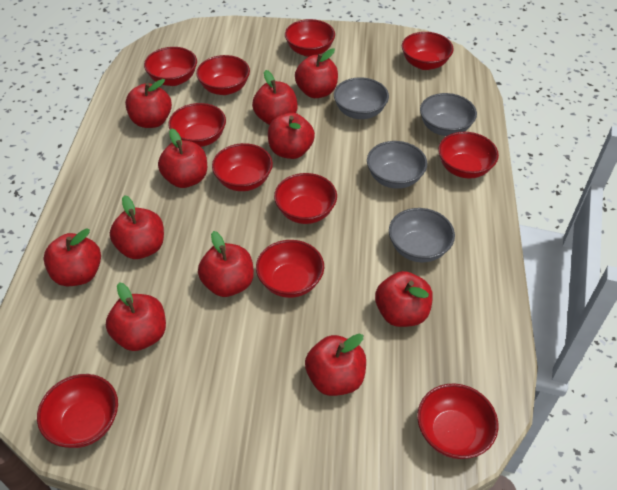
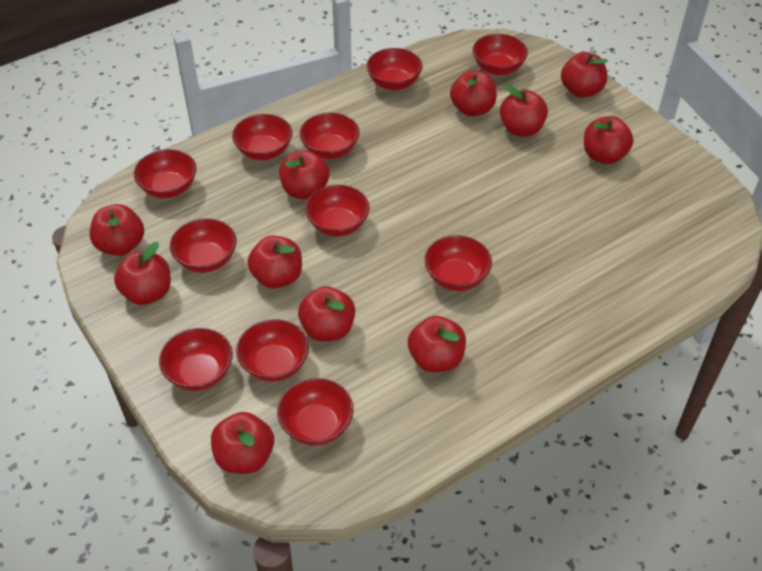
grey bowl: [334,77,389,119] [367,141,427,189] [389,208,455,262] [420,93,477,136] = 4 -> none = 0

